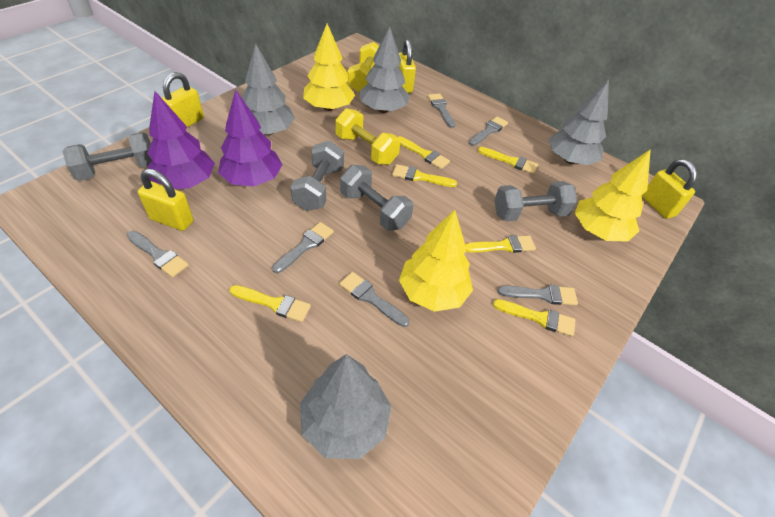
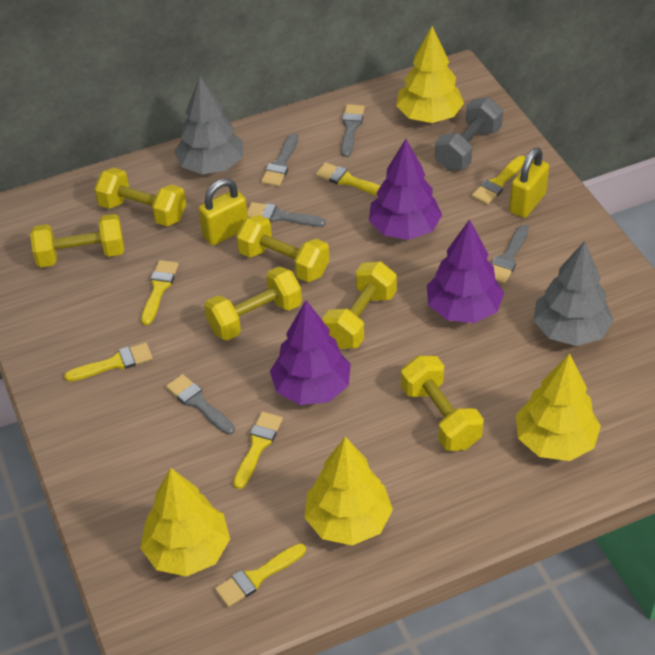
grey brush: [127,231,189,277] [272,222,334,273] [339,272,409,327] [428,93,456,128] [469,116,508,146] [497,285,578,305] = 6 -> [166,374,235,435] [247,202,326,227] [261,133,298,186] [341,104,365,157] [492,225,529,284] = 5
grey dumbbell: [62,132,152,181] [290,141,344,211] [340,165,414,231] [494,181,578,221] = 4 -> [435,97,503,171] = 1
grey tree: [241,43,295,135] [300,354,391,459] [359,27,410,113] [549,79,609,165] = 4 -> [174,77,243,174] [533,241,613,346] = 2
purple tree: [147,91,215,189] [218,89,282,187] = 2 -> [270,300,351,405] [369,139,442,240] [427,219,504,323] = 3
yellow dumbbell: [335,108,400,165] [347,42,379,93] = 2 -> [30,214,124,268] [94,168,186,226] [204,266,302,341] [236,215,329,282] [322,261,397,349] [401,356,484,451] = 6
yellow padlock: [138,169,193,231] [162,72,204,127] [399,40,416,93] [642,159,697,219] = 4 -> [198,179,248,245] [509,147,549,218] = 2
yellow tree: [303,24,355,111] [399,210,473,312] [575,149,651,241] = 3 -> [140,468,230,577] [304,437,393,546] [396,26,464,123] [516,353,601,461] = 4

